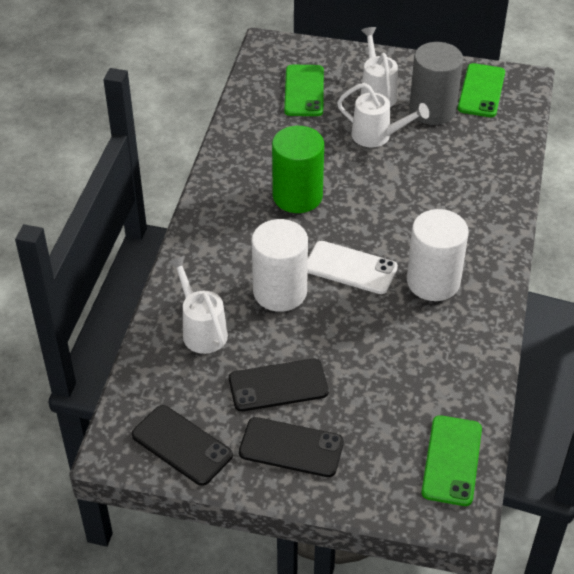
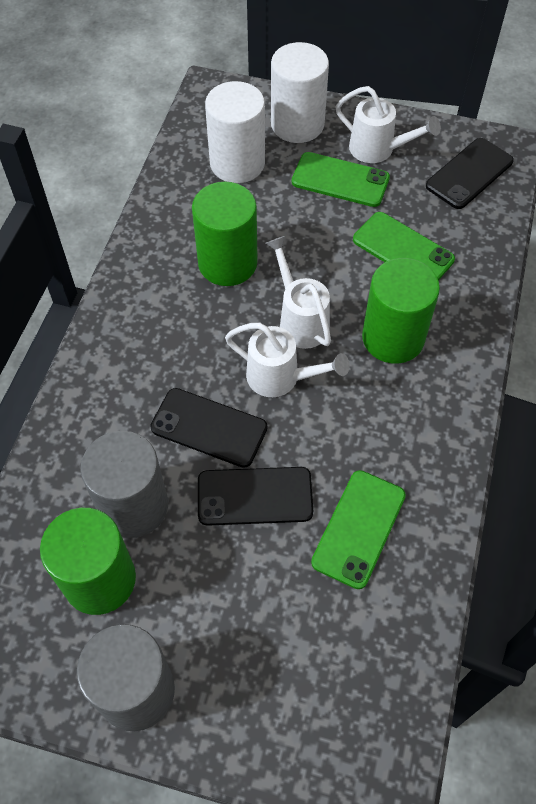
green cylinder: [272,126,324,213] = 1 -> [40,508,136,615] [192,182,258,286] [362,258,440,364] = 3
grey cylinder: [409,42,463,125] = 1 -> [77,624,175,731] [80,431,168,538] = 2
white phone: [307,241,398,294] = 1 -> none = 0

